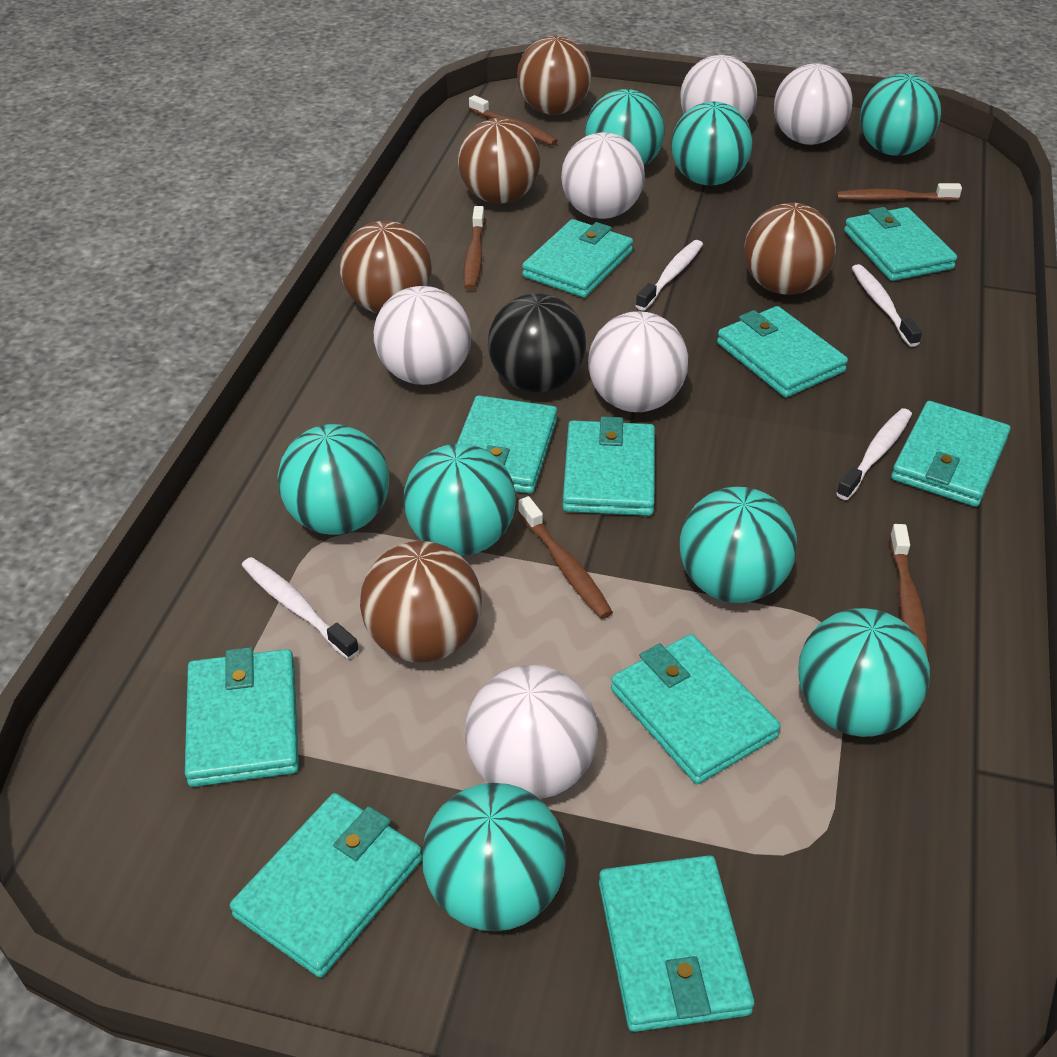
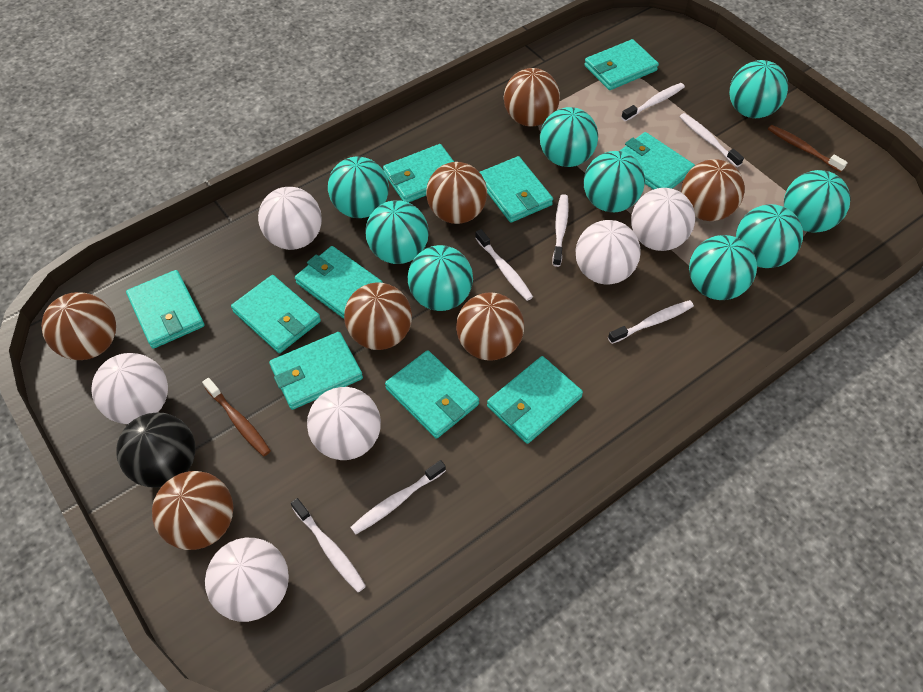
brown ball: [340,221,432,313] [360,541,482,662] [458,118,540,204] [517,36,592,115] [745,203,836,295] = 5 -> [41,292,116,360] [152,471,233,550] [344,282,412,350] [426,162,487,224] [456,292,524,361] [504,68,560,127] [681,159,745,221] = 7
brown toothbrush: [463,206,485,290] [469,95,558,146] [518,496,613,619] [836,183,962,201] [890,524,929,662] = 5 -> [202,378,271,456] [768,125,848,172] = 2
turquoise ball: [278,424,389,535] [404,443,516,556] [422,783,566,931] [585,89,665,166] [671,101,752,185] [680,487,797,603] [798,608,930,737] [860,74,941,156] = 8 -> [328,157,389,218] [365,200,429,264] [408,245,473,311] [540,107,598,167] [584,151,645,212] [689,235,757,300] [729,60,788,118] [736,204,803,268] [784,170,850,233] = 9
white toothbrush: [242,557,359,660] [636,240,703,311] [836,408,912,500] [852,264,922,347] = 4 -> [291,498,366,592] [350,460,446,535] [475,229,533,301] [552,194,569,267] [608,300,694,344] [621,83,685,121] [679,113,744,167] = 7

